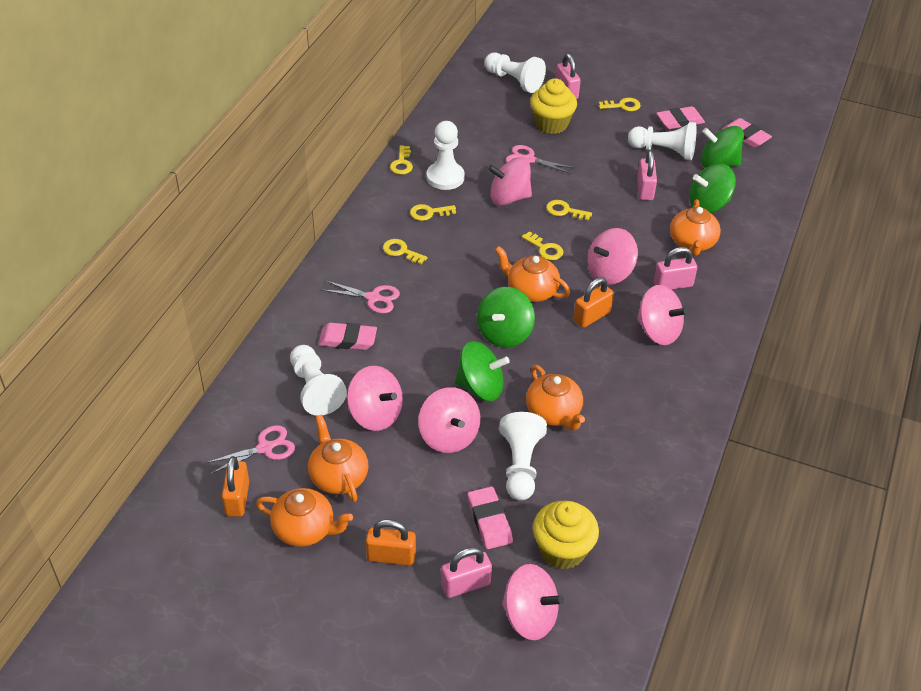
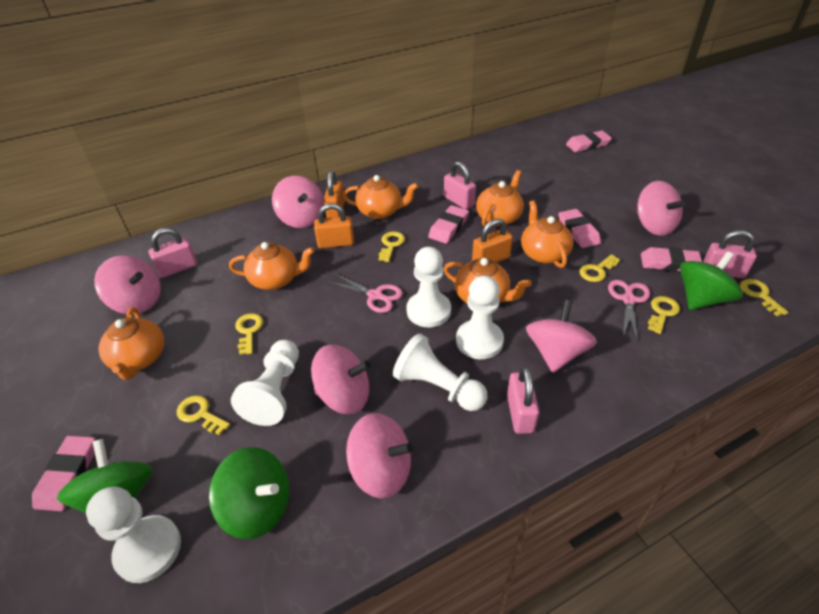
green spinning top: [455,341,510,401] [477,287,535,348] [689,164,736,213] [701,126,744,168] = 4 -> [57,439,153,513] [209,447,289,539] [680,251,743,310] = 3
orange teapot: [256,488,353,547] [308,414,368,502] [495,246,570,302] [526,365,585,431] [670,199,721,256] = 5 -> [98,307,164,380] [229,242,315,290] [343,175,418,219] [444,258,532,303] [476,170,524,227] [521,200,574,268] = 6
pink eraser: [318,323,377,350] [468,486,513,549] [656,106,705,129] [722,118,772,148] = 4 -> [32,436,96,511] [428,205,469,244] [558,209,601,248] [566,131,612,152] [641,247,702,271] = 5
pink scissors: [205,425,295,474] [322,281,400,313] [506,145,575,174] = 3 -> [327,273,403,313] [608,280,650,341] = 2
yellow cupcake: [530,78,577,134] [533,501,599,569] = 2 -> none = 0

